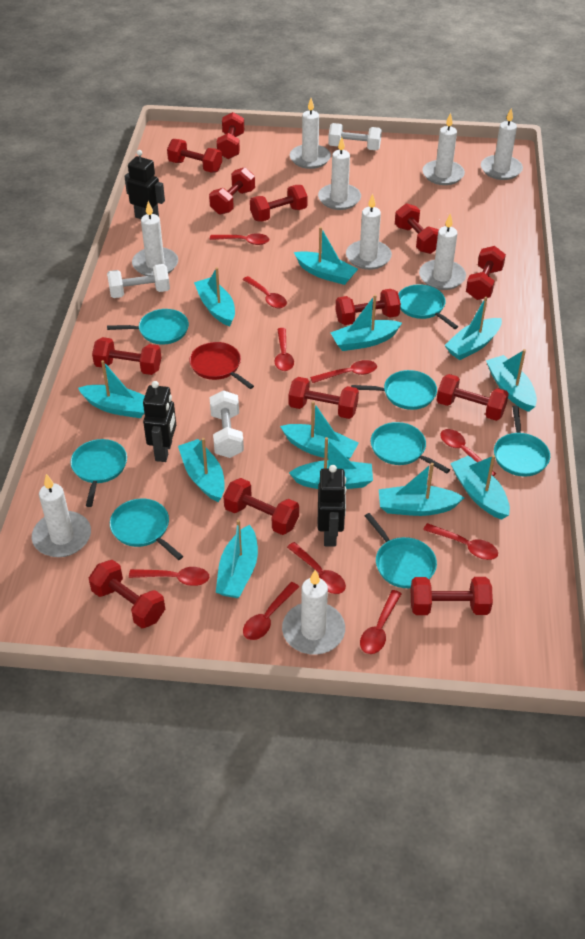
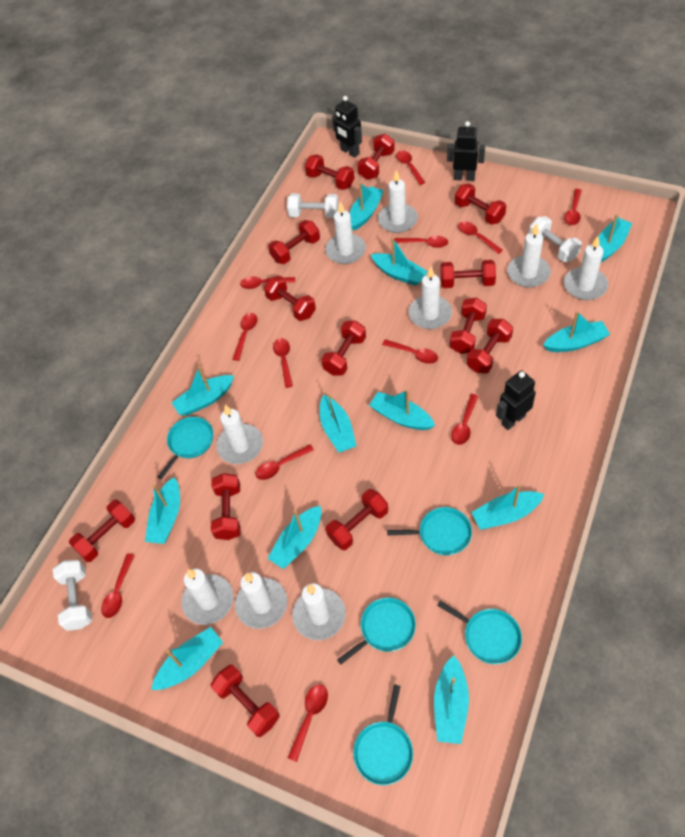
red pan: [189,342,254,389] = 1 -> none = 0
red spoon: [129,567,209,586] [210,233,269,245] [243,276,287,308] [243,582,299,640] [275,328,294,371] [287,542,346,594] [310,360,377,383] [360,590,402,654] [423,523,498,560] [440,429,496,476] = 10 -> [101,554,135,618] [232,313,257,361] [240,276,295,289] [255,445,314,480] [273,338,293,388] [288,684,328,762] [382,339,438,364] [394,236,448,248] [396,150,425,185] [451,394,478,445] [458,221,503,254] [564,189,582,225] = 12
turquoise pan: [70,439,127,507] [107,309,189,345] [110,499,183,560] [351,370,437,410] [365,513,437,588] [371,422,450,473] [398,284,458,329] [494,406,550,476] = 8 -> [158,417,214,479] [337,597,416,665] [353,685,413,785] [387,507,472,555] [437,601,522,664] = 5

